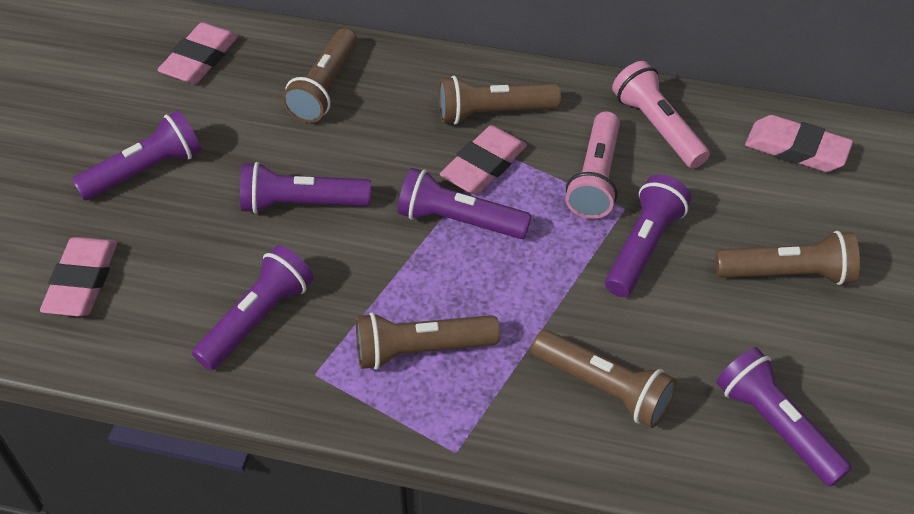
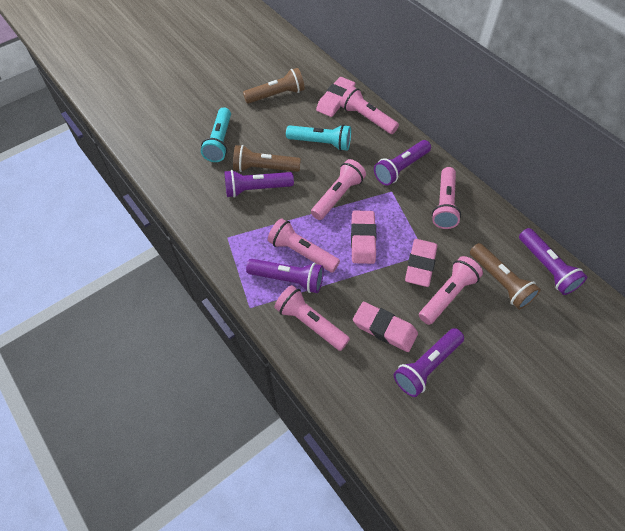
brown flashlight: [282,28,358,123] [356,312,500,370] [438,76,561,125] [531,330,676,428] [715,231,860,285] = 5 -> [233,145,301,172] [243,68,305,104] [470,243,541,309] = 3
pink flashlight: [566,111,620,219] [612,61,710,168] = 2 -> [268,218,340,273] [274,285,350,351] [311,159,366,220] [340,86,399,134] [419,256,483,325] [432,167,461,229] = 6
purple flashlight: [72,110,201,200] [192,245,314,371] [240,162,371,214] [398,168,532,239] [605,175,691,297] [716,347,852,487] = 6 -> [224,170,294,198] [246,259,324,293] [374,140,431,186] [393,328,464,397] [519,228,587,295] = 5
turquoise flashlight: none = 0 -> [201,107,231,162] [286,124,351,151] = 2

